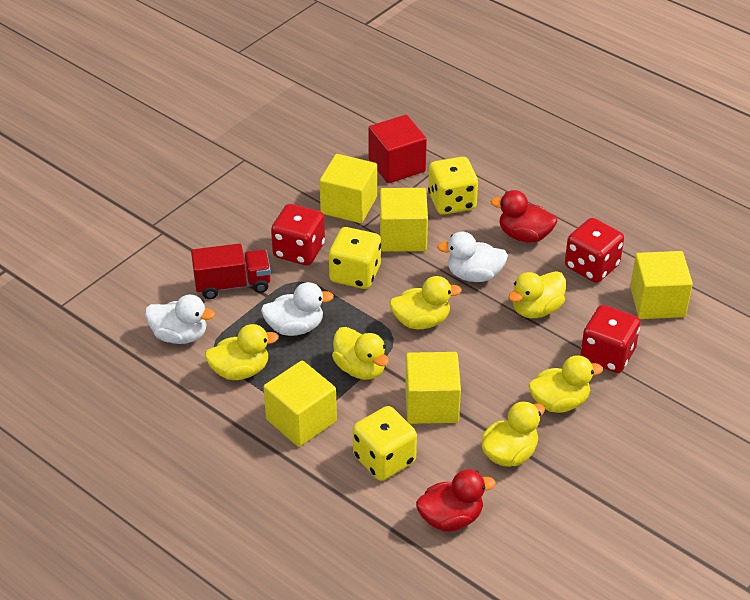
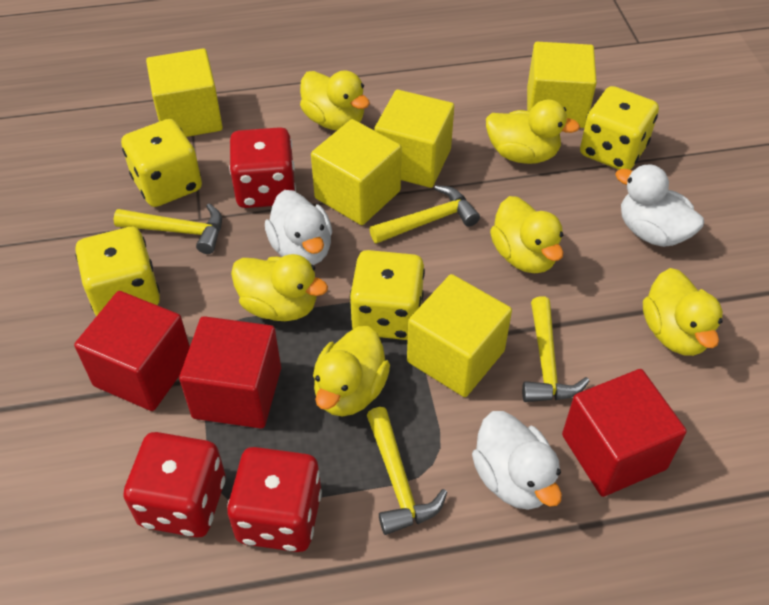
red cube: [368,115,427,183] = 1 -> [74,291,190,411] [179,316,281,429] [562,369,687,497] = 3
red duck: [416,469,496,531] [491,190,557,243] = 2 -> none = 0
red truck: [191,243,271,299] = 1 -> none = 0
yellow dice: [329,227,381,289] [353,406,417,481] [428,157,478,215] = 3 -> [76,227,160,316] [121,119,202,207] [350,250,425,340] [580,86,659,170] = 4
yellow hammer: none = 0 -> [114,203,222,254] [367,407,447,535] [370,185,480,244] [522,296,589,402] = 4

